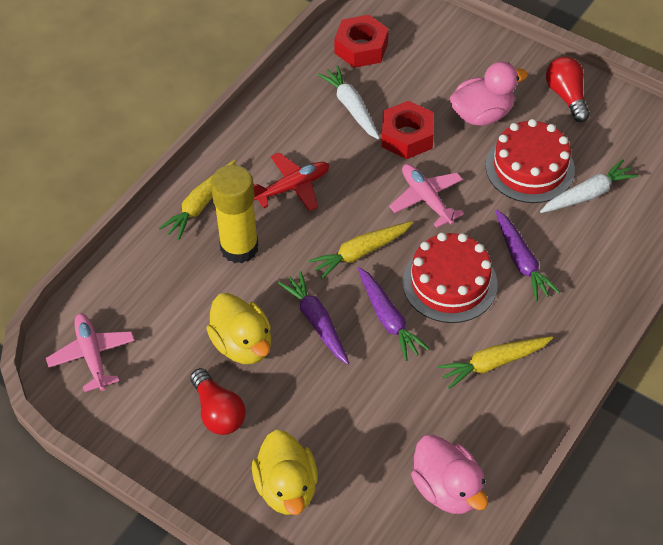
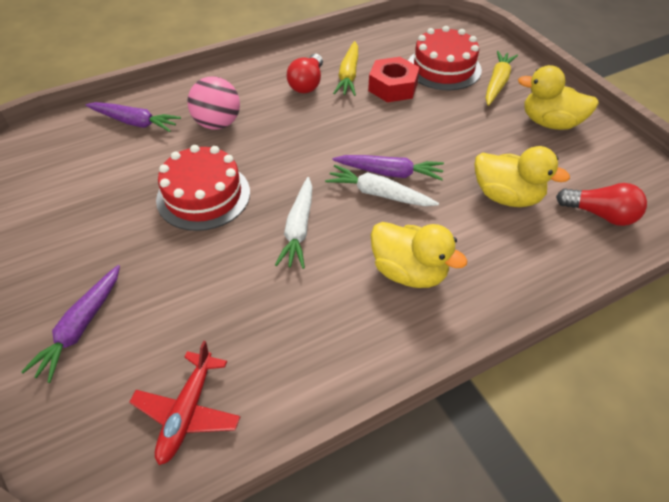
pink ball: none = 0 -> [187,76,240,130] = 1
pink duck: [411,435,488,514] [450,62,528,126] = 2 -> none = 0
pink plane: [46,313,135,392] [389,164,464,228] = 2 -> none = 0
red nut: [334,15,389,68] [382,101,434,159] = 2 -> [368,57,420,102] = 1
yellow carrot: [158,160,236,240] [308,221,413,280] [437,336,553,389] = 3 -> [333,41,358,96] [485,51,518,106] = 2
yellow duck: [206,293,271,364] [252,430,318,515] = 2 -> [371,222,468,288] [475,146,570,207] [518,65,599,130] = 3
yellow glue stick: [211,165,258,263] = 1 -> none = 0

